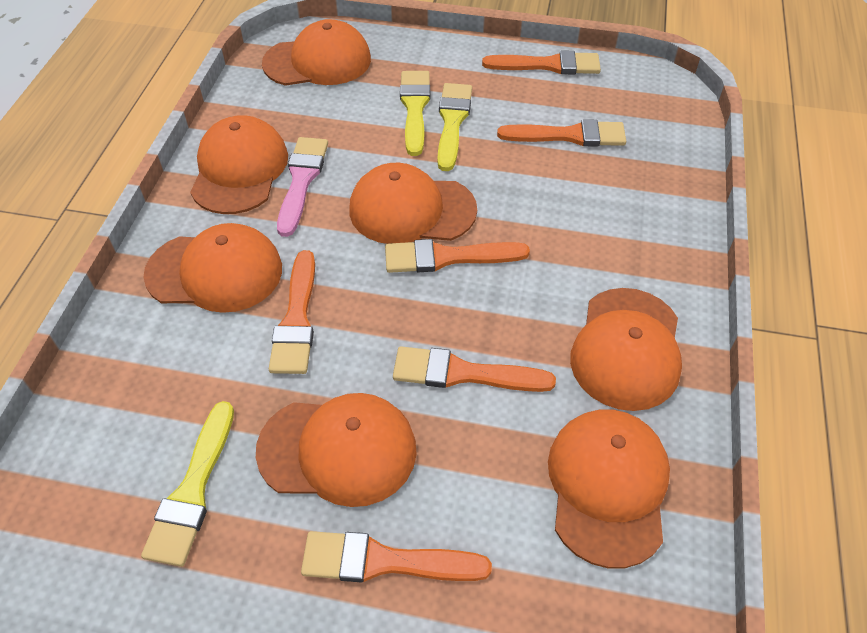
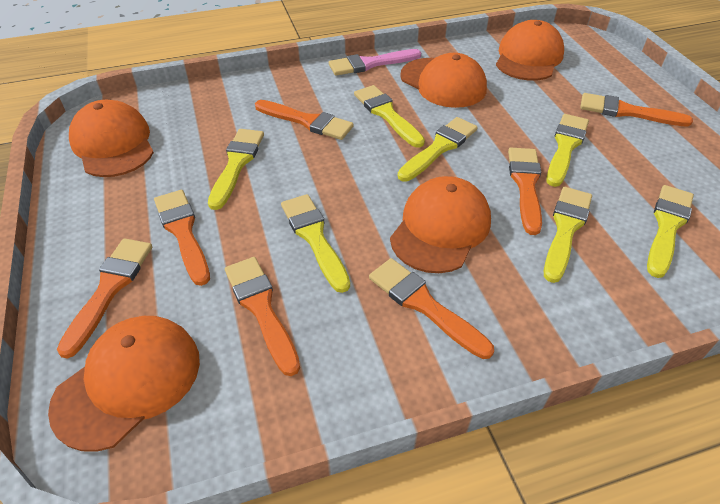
orange brush: [269,250,315,374] [301,531,492,583] [385,239,530,273] [393,346,556,392] [482,50,601,75] [497,119,626,147] = 6 -> [57,238,152,359] [154,190,210,286] [225,257,300,376] [255,100,354,140] [369,258,494,359] [508,148,542,235] [580,93,693,127] = 7
orange cap: [144,223,282,313] [190,115,288,214] [256,393,417,507] [262,19,371,86] [349,163,477,244] [548,409,670,569] [570,288,682,411] = 7 -> [48,316,200,452] [69,100,154,177] [390,176,491,273] [400,53,487,108] [496,20,564,81] = 5
yellow brush: [141,401,234,567] [400,71,430,156] [437,83,472,171] = 3 -> [208,129,264,210] [281,194,350,293] [354,85,425,148] [398,117,478,181] [544,187,592,283] [546,114,589,187] [647,185,694,278] = 7

